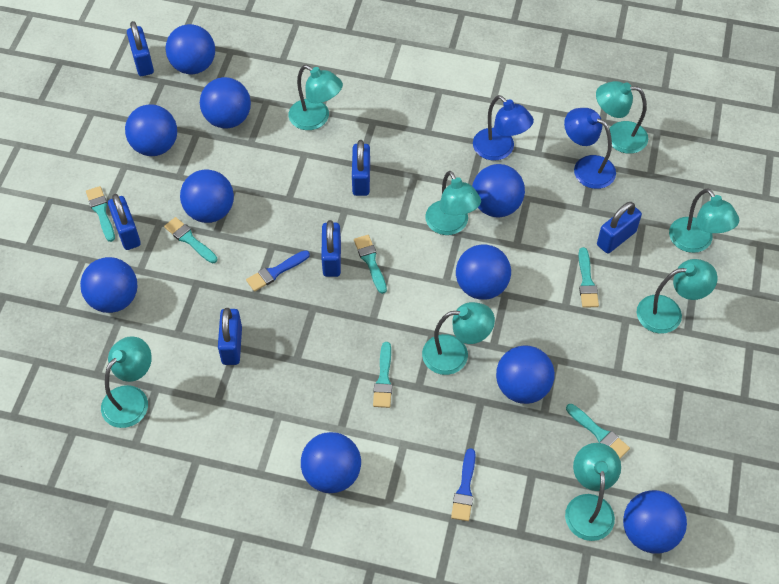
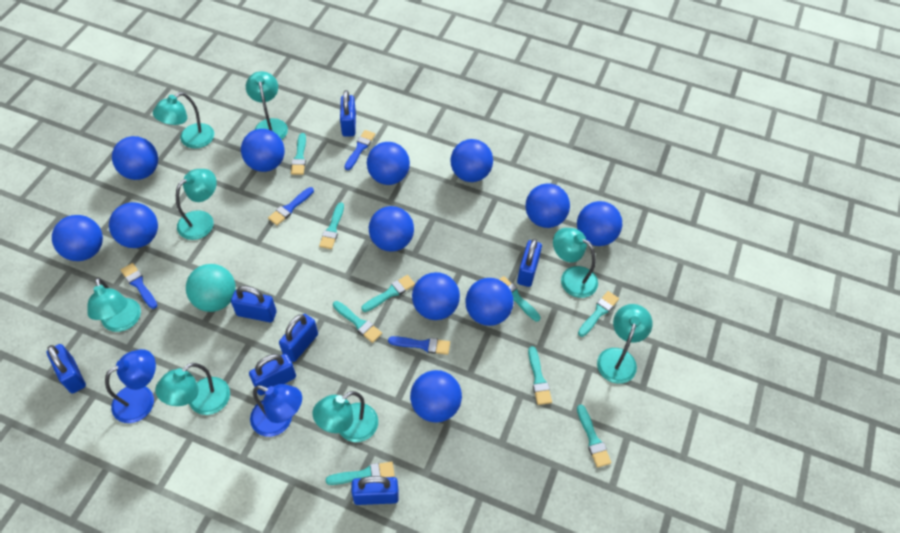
blue ball: [80,257,137,313] [125,104,177,156] [165,24,215,74] [180,170,234,223] [200,77,251,128] [301,432,361,493] [456,245,511,300] [472,164,525,217] [496,345,555,404] [623,490,687,554] = 10 -> [52,215,103,261] [109,202,158,248] [112,136,158,180] [241,129,285,172] [367,142,410,185] [369,206,414,252] [410,370,462,422] [412,272,460,320] [450,139,493,182] [465,278,513,326] [526,184,570,228] [577,201,622,246] = 12
blue brush: [246,250,310,291] [451,448,476,521] = 2 -> [121,263,157,309] [268,187,314,225] [345,130,375,170] [388,336,450,355] = 4
blue padlock: [108,194,141,250] [127,21,154,76] [218,308,242,365] [321,220,341,277] [352,140,370,196] [597,202,642,254] = 6 -> [46,344,86,394] [231,286,277,322] [249,354,296,396] [279,314,318,362] [340,90,356,137] [351,476,399,505] [517,239,542,287] = 7
turquoise ball: none = 0 -> [186,264,236,312] = 1
turquoise brush: [86,186,115,242] [164,217,217,263] [354,235,387,294] [373,342,392,408] [566,404,630,459] [579,247,599,308] = 6 -> [291,133,306,175] [319,202,344,249] [326,461,395,485] [333,301,382,343] [361,275,415,312] [499,276,541,321] [528,346,552,405] [577,405,611,468] [578,291,619,337] = 9

